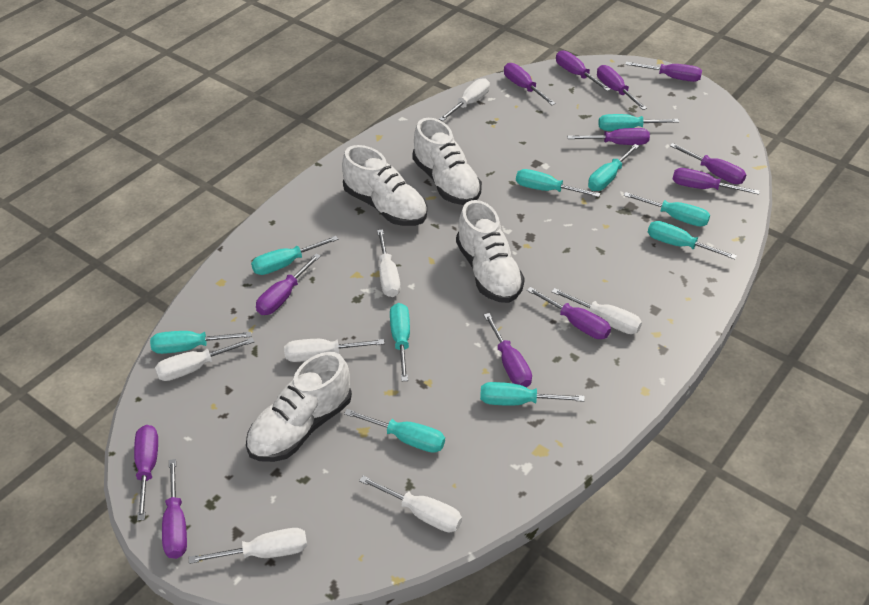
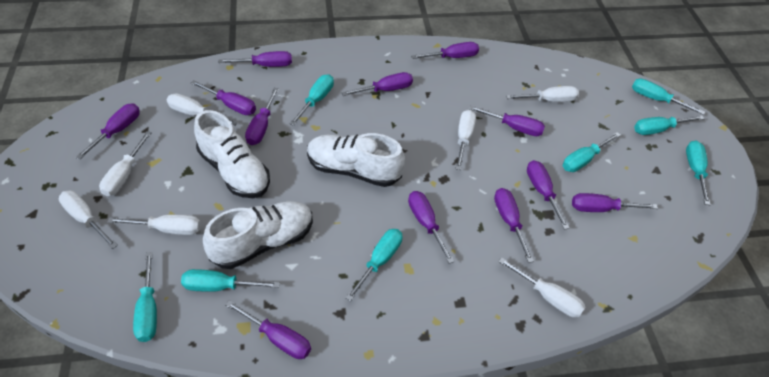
turquoise screwdriver: [150,331,251,354] [251,236,339,275] [344,409,445,453] [390,303,410,381] [480,382,585,406] [516,169,600,197] [588,144,639,191] [598,114,679,131] [624,192,710,227] [648,221,737,259] = 10 -> [133,252,157,342] [181,269,280,292] [289,74,334,126] [346,229,403,301] [563,132,621,172] [632,78,705,115] [634,116,704,135] [686,141,711,205] = 8
white shoe: [246,352,352,462] [342,145,427,226] [412,118,482,205] [456,200,525,303] = 4 -> [194,110,270,198] [203,201,313,269] [307,133,405,187] = 3

